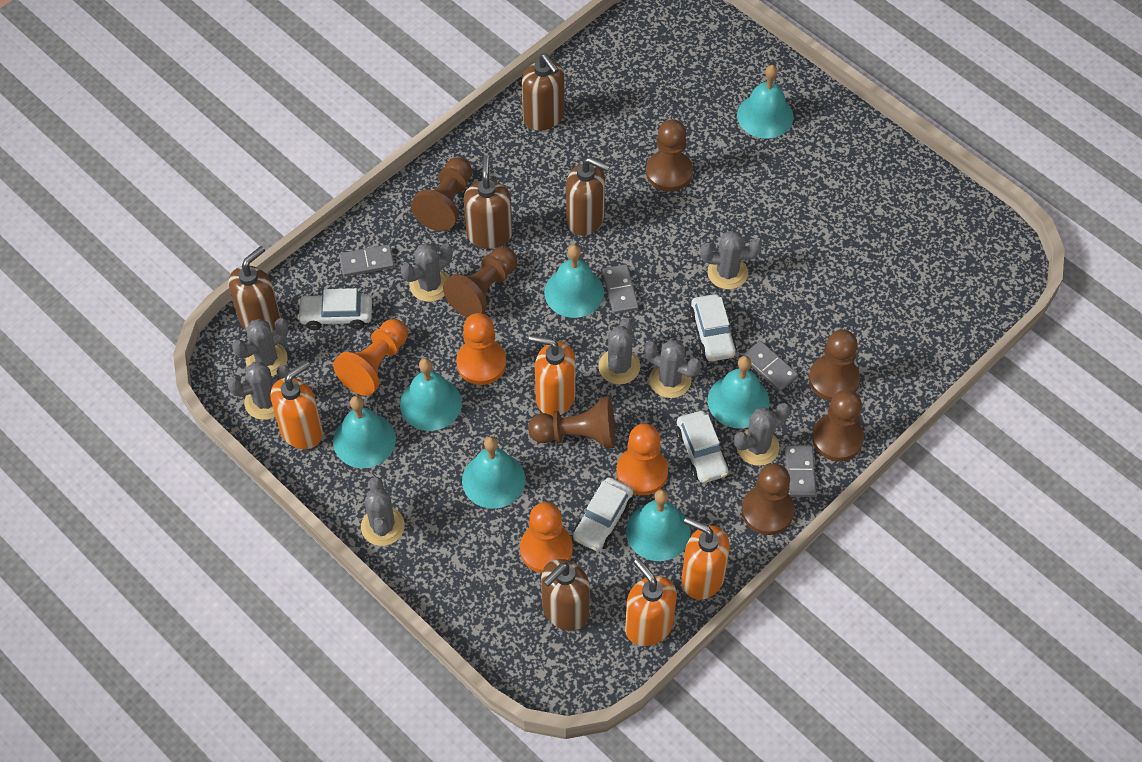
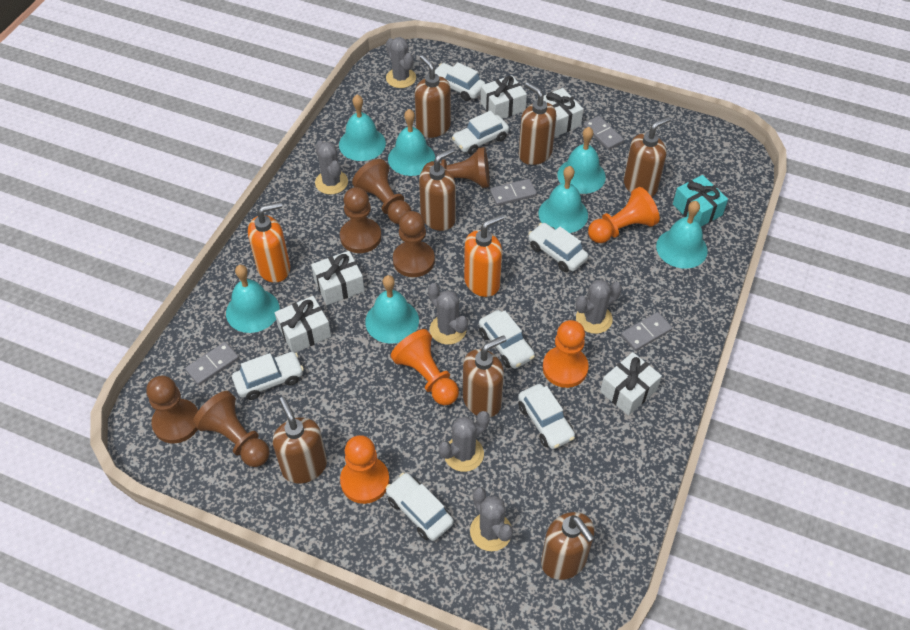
brown pawn: [411,157,472,231] [443,247,517,318] [528,397,615,449] [646,119,693,192] [742,463,794,535] [809,330,860,401] [812,390,864,461] = 7 -> [146,376,198,444] [193,391,270,467] [340,187,381,253] [352,159,412,224] [393,211,435,277] [422,147,490,188] = 6
brown soap dispenser: [229,246,281,332] [464,155,513,249] [522,54,565,131] [541,559,590,631] [566,157,610,236] = 5 -> [273,397,327,484] [415,55,451,138] [419,148,456,231] [463,335,506,417] [519,82,556,165] [541,512,594,580] [624,116,671,197] = 7
grey cactus: [227,362,290,420] [232,318,288,376] [361,477,405,546] [401,243,453,302] [598,318,640,384] [644,340,701,398] [700,231,762,289] [734,403,790,466] = 8 -> [315,140,348,194] [386,37,416,88] [428,283,468,345] [439,411,490,472] [470,487,513,551] [576,279,622,334] = 6
orange soap dispenser: [271,361,323,449] [529,335,576,416] [625,558,677,646] [682,517,730,600] = 4 -> [248,202,290,283] [464,214,504,297] = 2
turquoise gift: none = 0 -> [673,175,728,227] = 1
white car: [297,288,372,330] [573,477,633,551] [676,411,729,483] [690,294,737,362] = 4 -> [232,352,304,400] [386,473,454,541] [435,62,485,101] [452,111,509,155] [479,310,535,369] [518,384,575,449] [528,223,588,272] = 7
white gift: none = 0 -> [275,296,331,353] [311,251,364,305] [481,75,527,119] [537,88,583,137] [600,352,662,416] = 5

